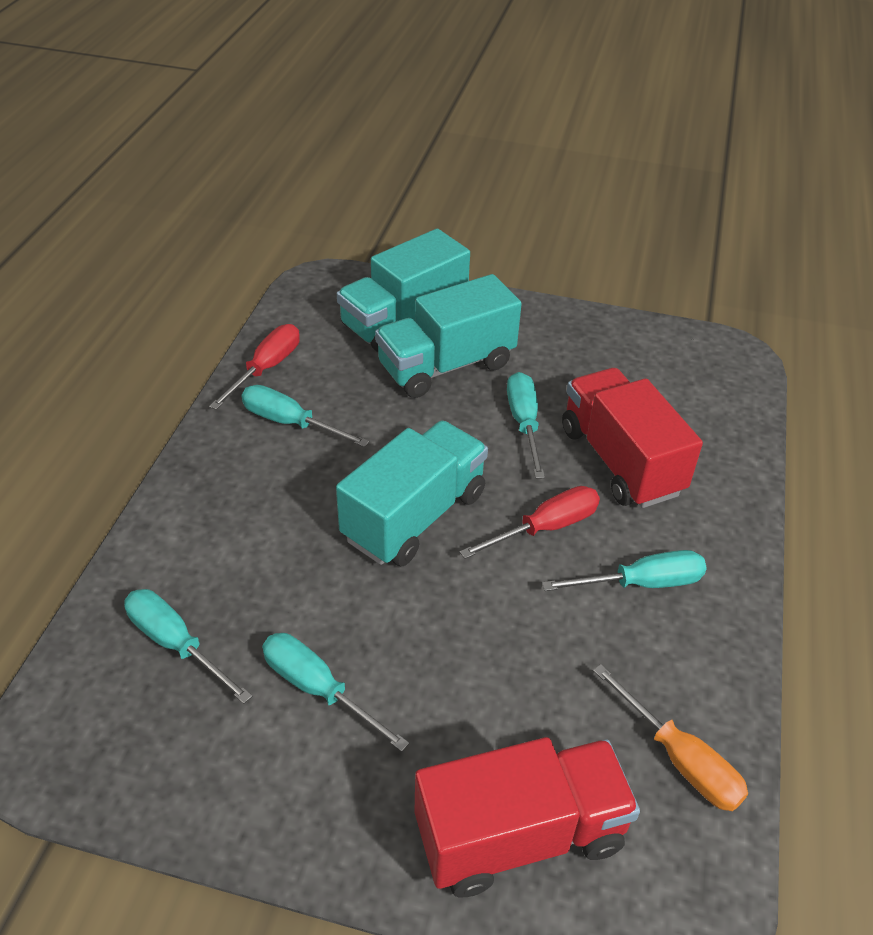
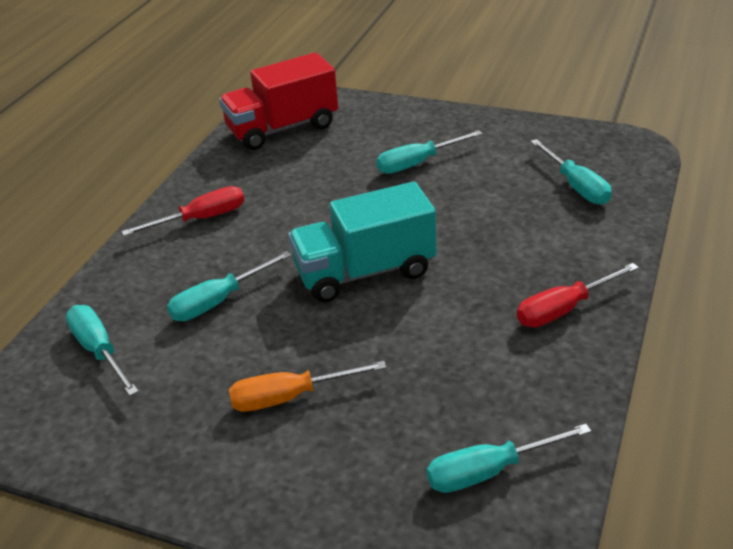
red truck: [414,737,640,897] [562,368,703,508] = 2 -> [219,52,338,150] = 1
turquoise truck: [336,420,488,567] [337,229,470,352] [375,274,522,398] = 3 -> [288,182,437,302] = 1

